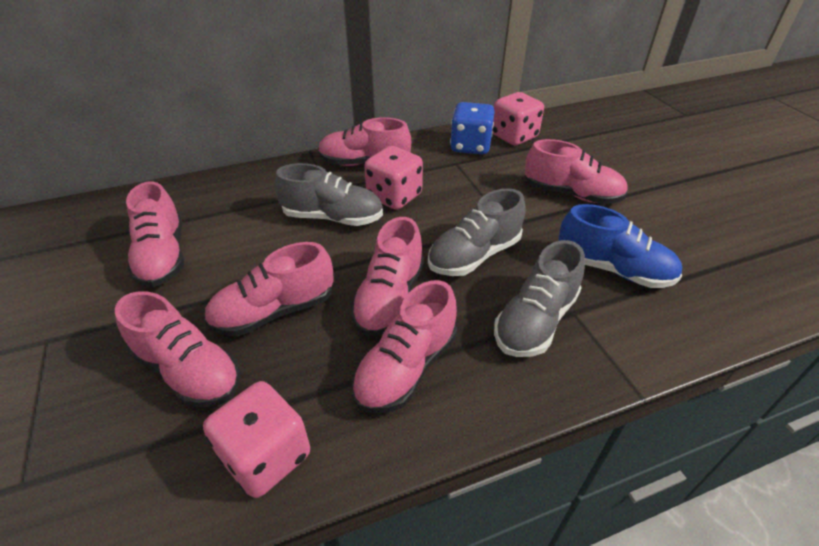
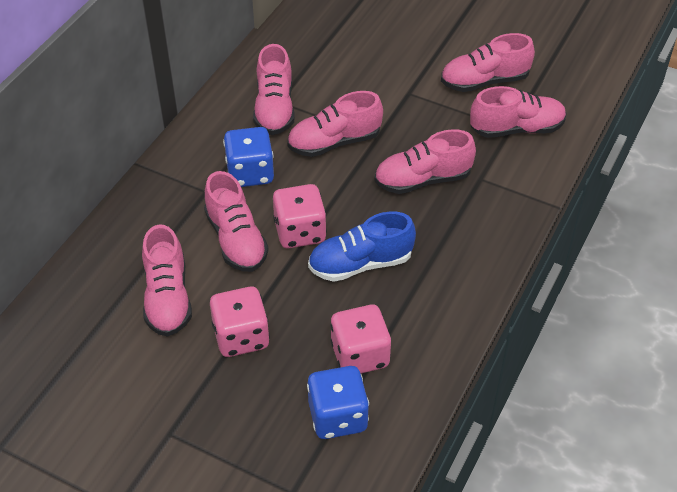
blue dice: [450,102,495,155] = 1 -> [223,127,274,187] [307,366,369,439] = 2
grey shoe: [275,163,383,226] [428,188,526,276] [494,240,585,357] = 3 -> none = 0

